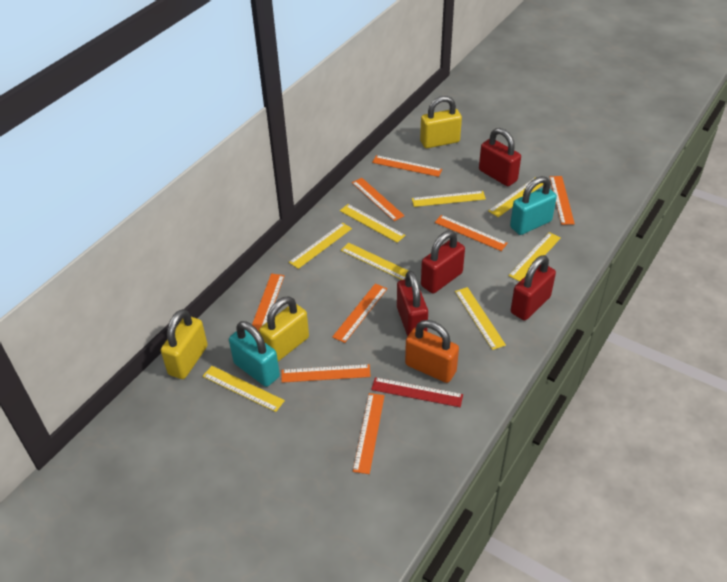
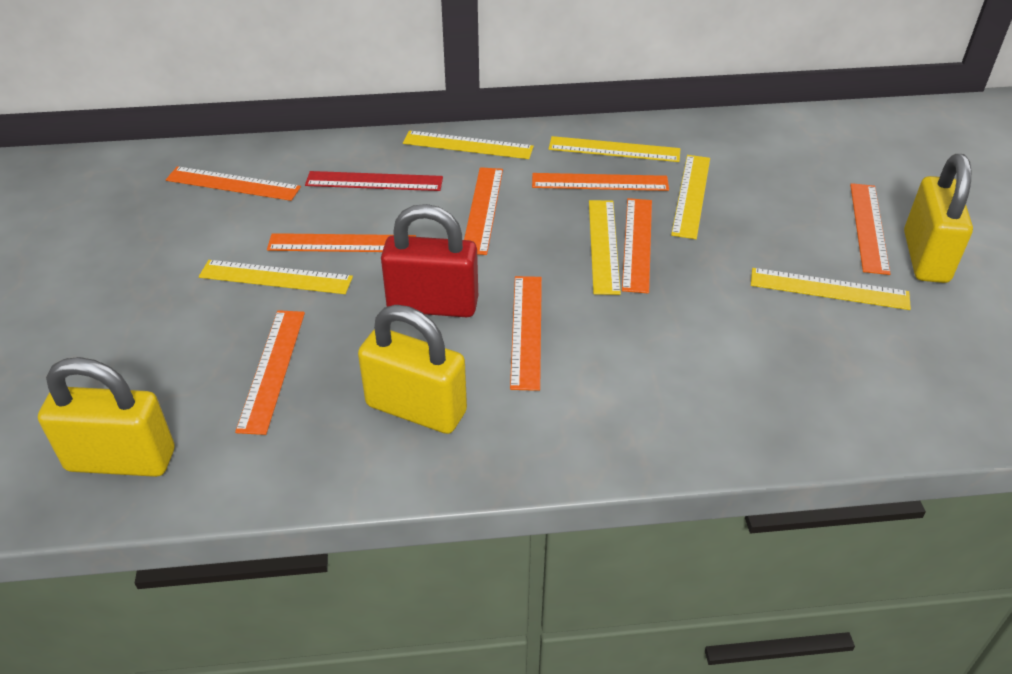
orange padlock: [405,320,459,383] = 1 -> none = 0
red padlock: [397,271,428,336] [421,230,465,294] [479,128,521,186] [511,255,556,320] = 4 -> [381,204,478,317] = 1
turquoise padlock: [229,321,280,387] [510,176,557,235] = 2 -> none = 0
yellow ruler: [203,366,285,412] [289,223,352,269] [340,204,406,243] [341,242,408,280] [412,191,486,207] [455,287,506,350] [489,178,543,217] [508,232,561,282] = 8 -> [199,260,353,294] [403,131,534,159] [549,136,680,162] [589,200,621,295] [671,155,710,239] [751,268,911,310] = 6

